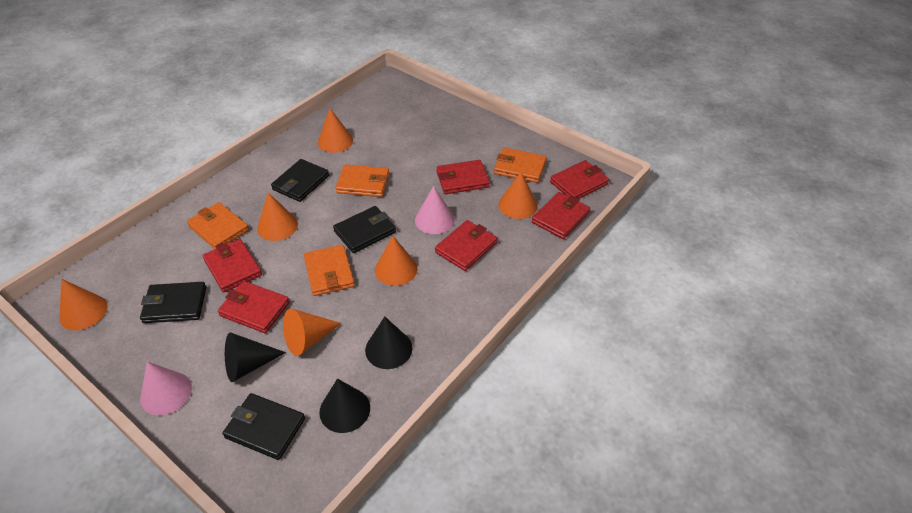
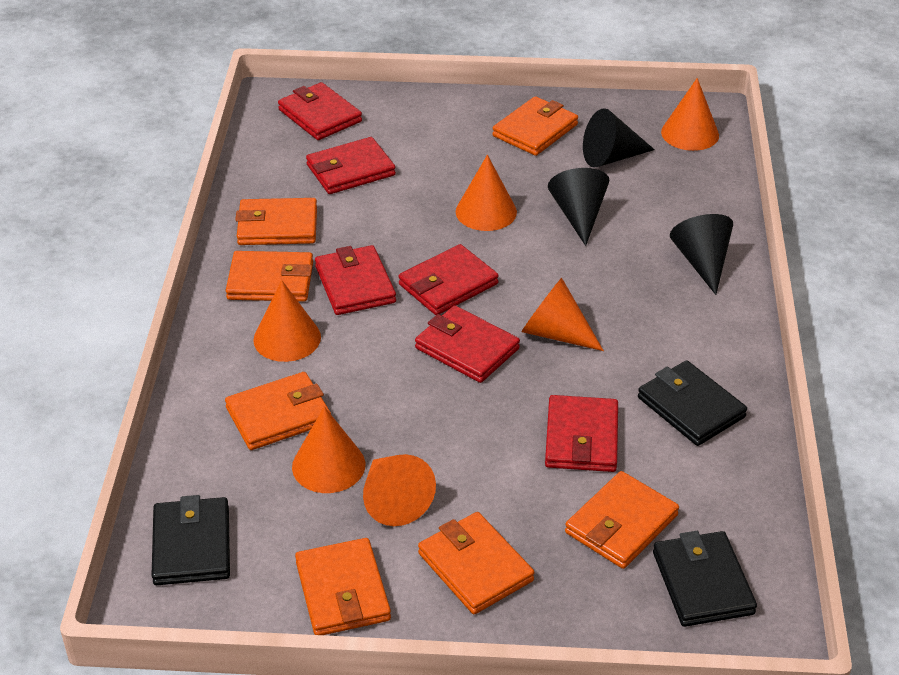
black wallet: [140,282,206,323] [223,393,305,460] [271,159,329,202] [333,206,396,253] = 4 -> [151,495,230,585] [638,360,747,446] [653,531,757,627] = 3
orange wallet: [187,202,249,249] [304,245,355,296] [336,165,389,197] [494,148,547,183] = 4 -> [225,372,331,450] [226,251,313,302] [235,198,317,245] [295,538,391,635] [418,512,534,614] [492,96,578,156] [565,471,679,569] = 7
pink cone: [140,362,192,416] [415,186,455,234] = 2 -> none = 0

